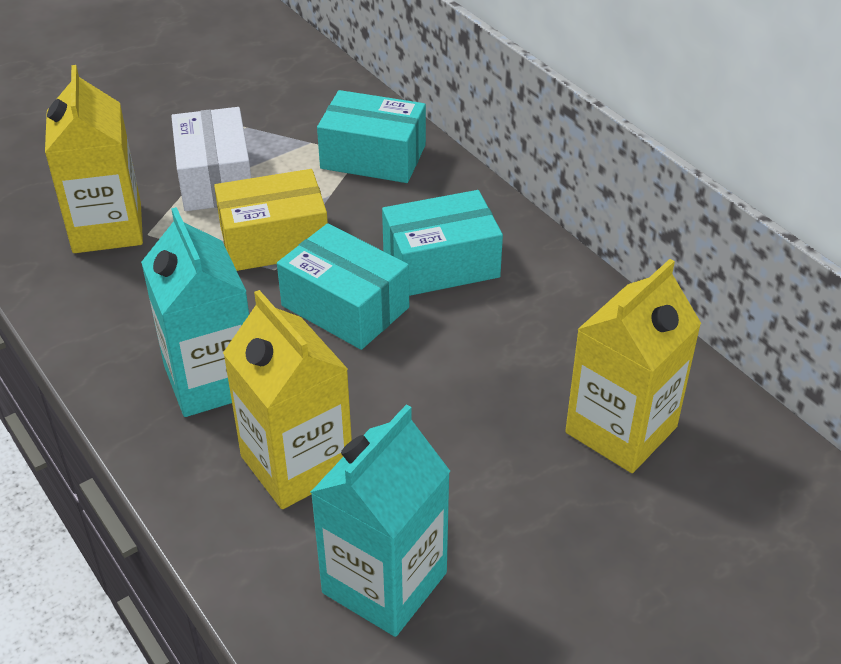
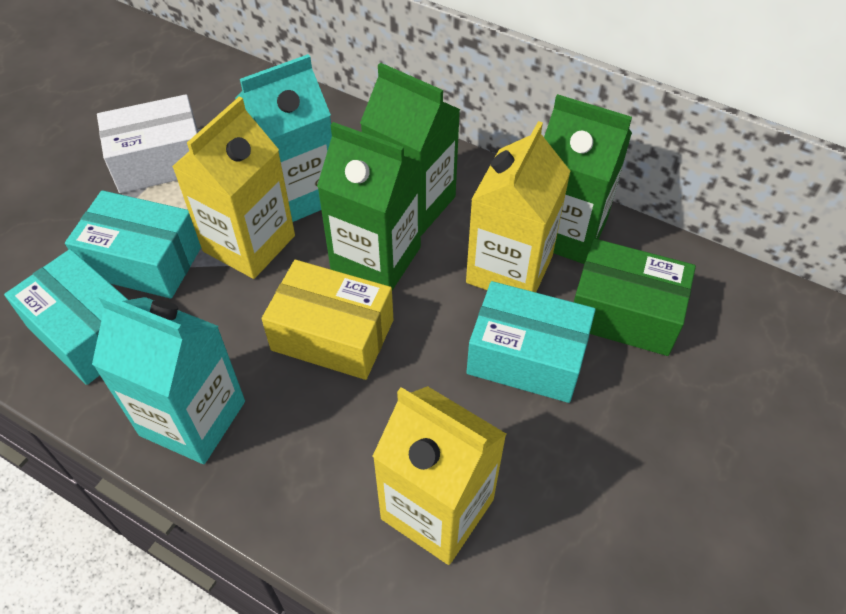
green box: none = 0 -> [574,238,696,356] = 1
green carton: none = 0 -> [317,122,421,291] [360,62,460,236] [544,94,632,264] = 3

